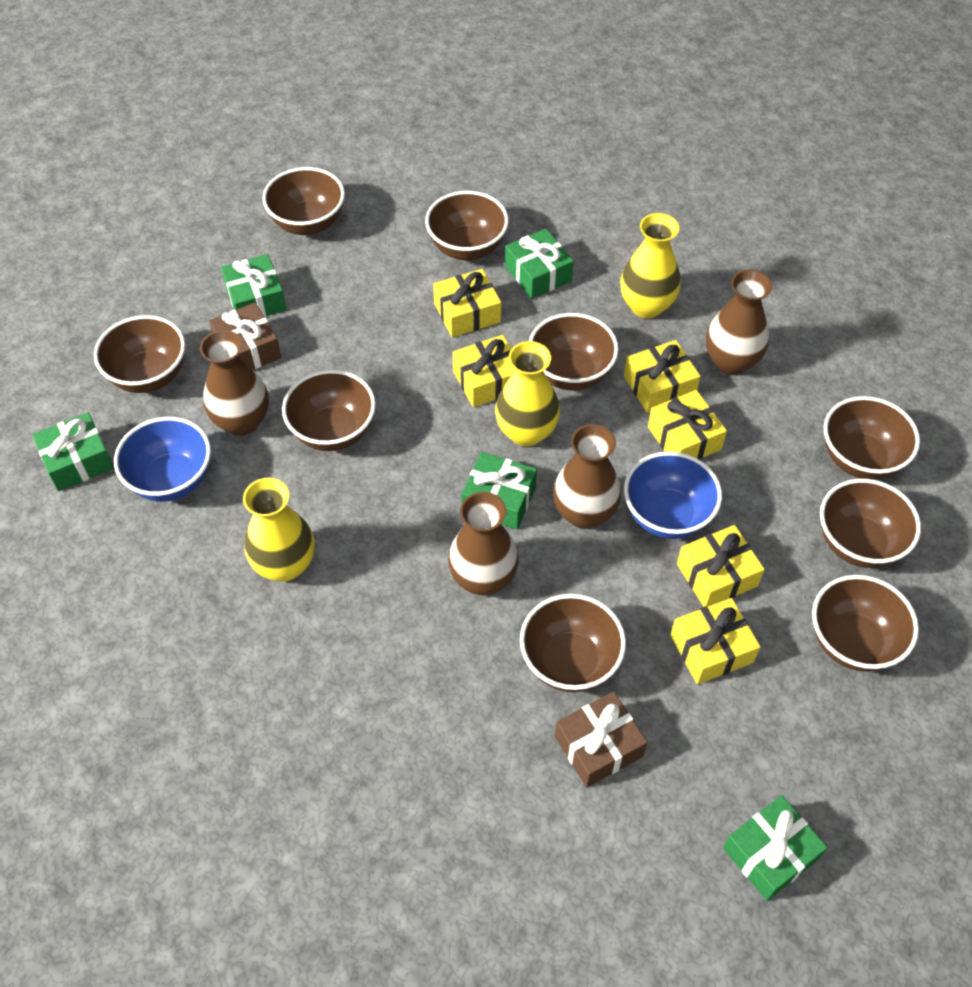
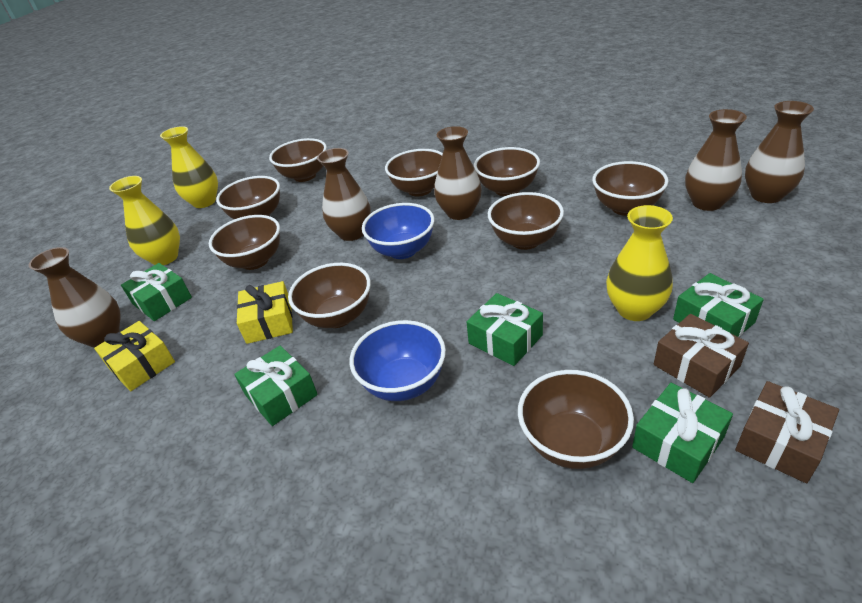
brown vase: [200,330,269,435] [448,492,519,595] [553,424,621,529] [706,269,772,375] = 4 -> [29,247,120,348] [317,148,371,241] [434,126,482,220] [685,109,747,211] [745,101,814,203] = 5
yellow gift: [433,269,501,337] [452,335,515,407] [624,340,701,413] [648,390,727,460] [670,598,760,685] [677,525,765,607] = 6 -> [94,321,175,391] [237,281,293,344] = 2

